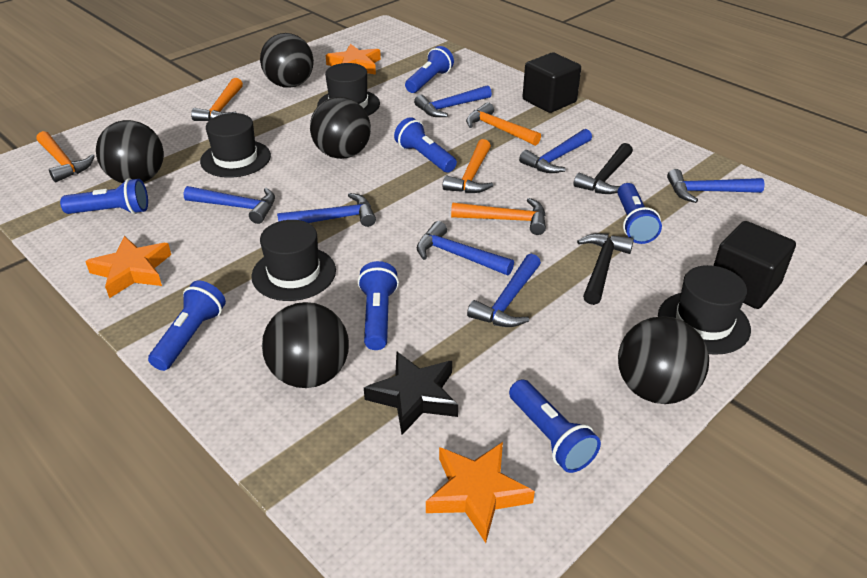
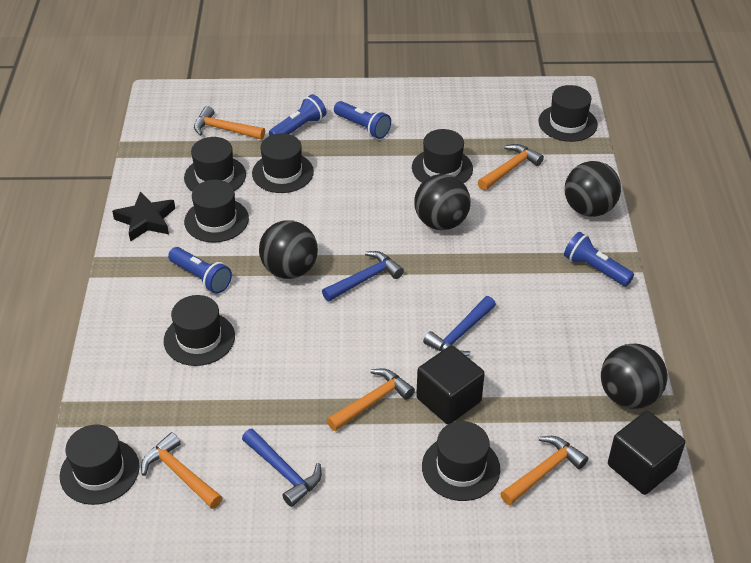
black ball: [96,120,164,183] [260,33,314,88] [262,302,349,388] [310,97,371,159] [618,316,709,404] = 5 -> [259,220,318,279] [414,174,471,230] [565,161,621,217] [601,344,668,409] = 4
black hammer: [573,143,633,194] [577,233,634,305] = 2 -> none = 0
black hat: [200,113,271,178] [251,220,336,301] [317,63,380,116] [658,265,751,355] = 4 -> [60,425,140,505] [164,295,235,366] [184,137,246,191] [184,180,249,243] [252,133,314,193] [412,129,473,183] [422,421,500,501] [538,85,598,142] = 8
blue flashlight: [60,178,148,214] [148,281,226,371] [358,261,399,350] [394,117,457,173] [405,46,454,93] [509,379,601,473] [618,183,662,244] = 7 -> [168,247,232,294] [269,94,326,136] [334,101,391,139] [564,232,634,286] = 4
blue hammer: [184,186,275,224] [277,193,376,227] [414,85,492,117] [417,221,514,275] [467,254,541,327] [519,129,592,173] [667,169,765,203] = 7 -> [242,428,322,507] [322,251,404,301] [423,296,496,356] = 3
orange star: [85,236,171,298] [326,44,381,75] [426,442,535,543] = 3 -> none = 0

